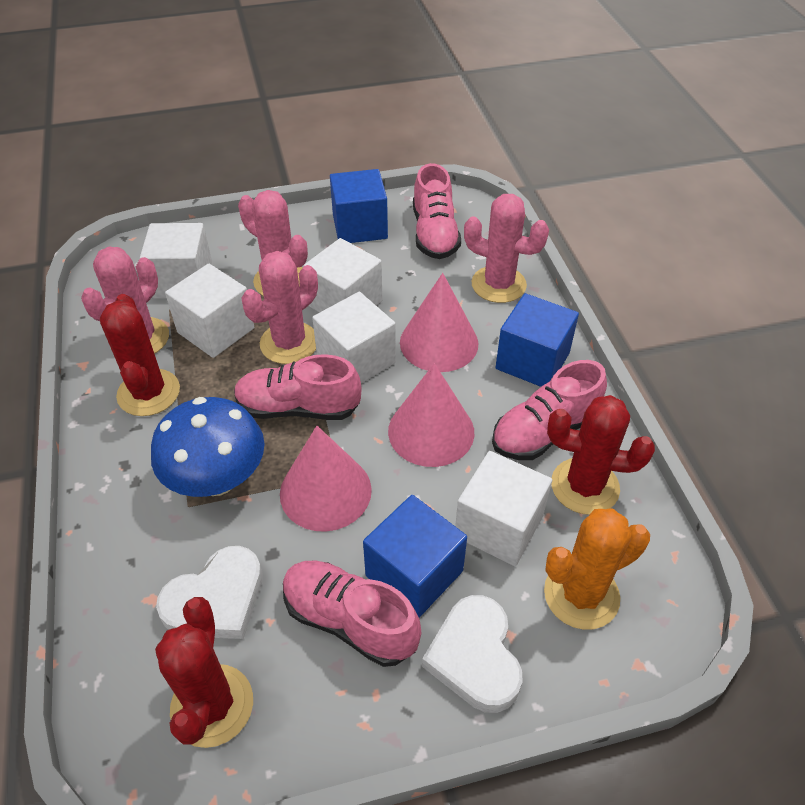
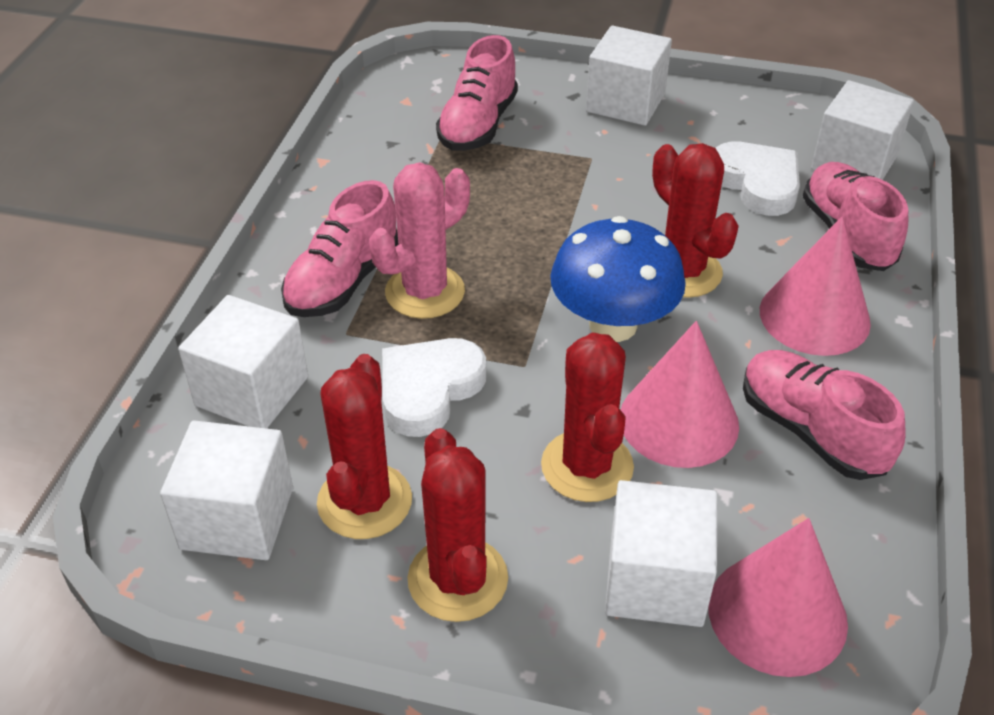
blue cube: [330,169,388,243] [363,495,467,618] [495,293,579,387] = 3 -> none = 0
orange cactus: [544,509,650,630] = 1 -> none = 0
pink cactus: [81,247,169,354] [238,190,308,296] [242,251,318,364] [464,194,549,303] = 4 -> [369,162,470,319] = 1
red cactus: [100,294,180,416] [155,597,253,748] [547,395,655,515] = 3 -> [317,354,412,539] [407,428,508,622] [541,332,634,502] [652,143,739,298] = 4

